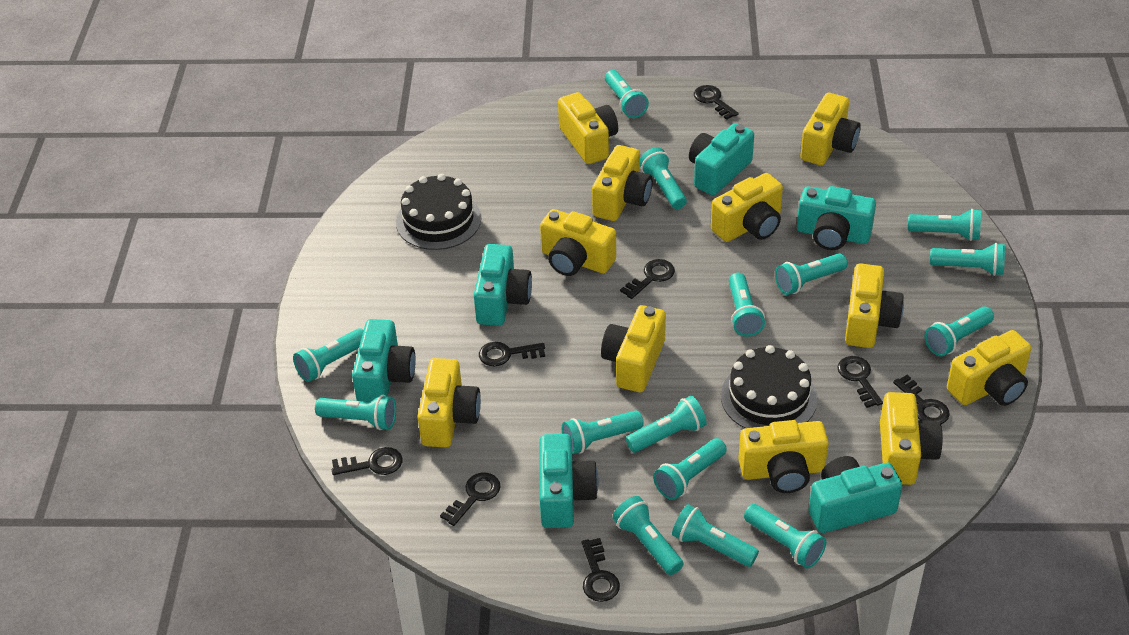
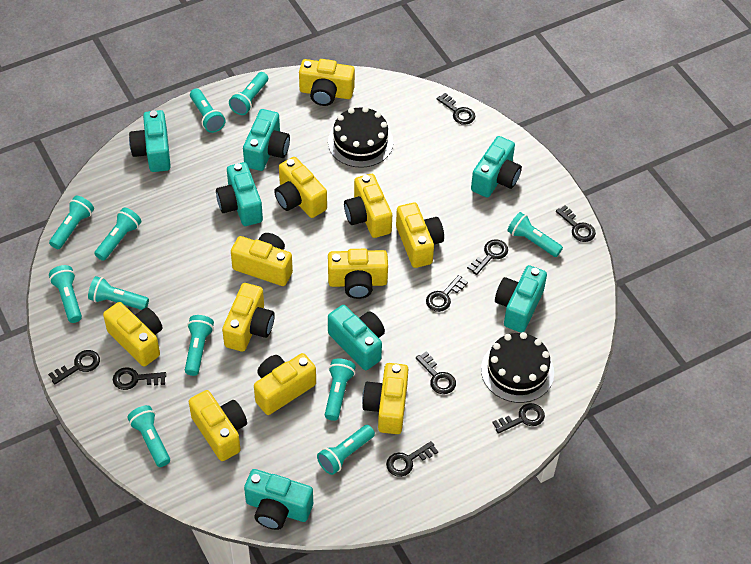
black key: [332,447,402,475] [440,473,501,526] [479,342,545,366] [582,538,620,602] [620,259,675,299] [694,85,739,120] [837,356,883,408] [893,375,950,424] = 8 -> [48,350,100,384] [113,367,166,390] [386,441,438,477] [416,351,456,394] [426,275,468,312] [437,93,475,125] [467,239,508,275] [492,403,545,434] [556,205,596,242] = 9
turquoise camera: [352,319,416,402] [474,244,532,326] [539,434,599,528] [689,123,754,196] [797,186,876,250] [809,456,902,533] = 6 -> [129,110,171,172] [216,162,263,226] [243,109,290,171] [244,469,313,530] [328,305,385,370] [471,136,522,197] [495,265,547,333] = 7
turquoise flashlight: [293,328,364,382] [315,395,396,430] [562,410,644,454] [605,70,649,118] [613,496,683,575] [626,396,707,453] [640,147,687,209] [653,438,727,500] [672,504,759,567] [729,272,765,337] [744,504,826,569] [775,253,848,295] [908,209,981,241] [924,306,994,356] [930,243,1005,276] = 15 -> [49,196,94,249] [49,265,82,323] [88,276,149,310] [94,207,142,261] [127,405,170,467] [185,315,214,376] [190,88,226,133] [229,72,268,115] [317,425,375,475] [325,358,356,421] [507,212,563,257] = 11

